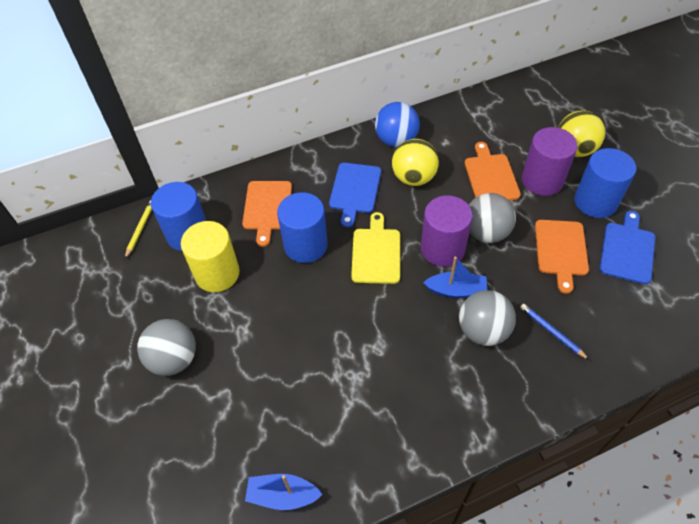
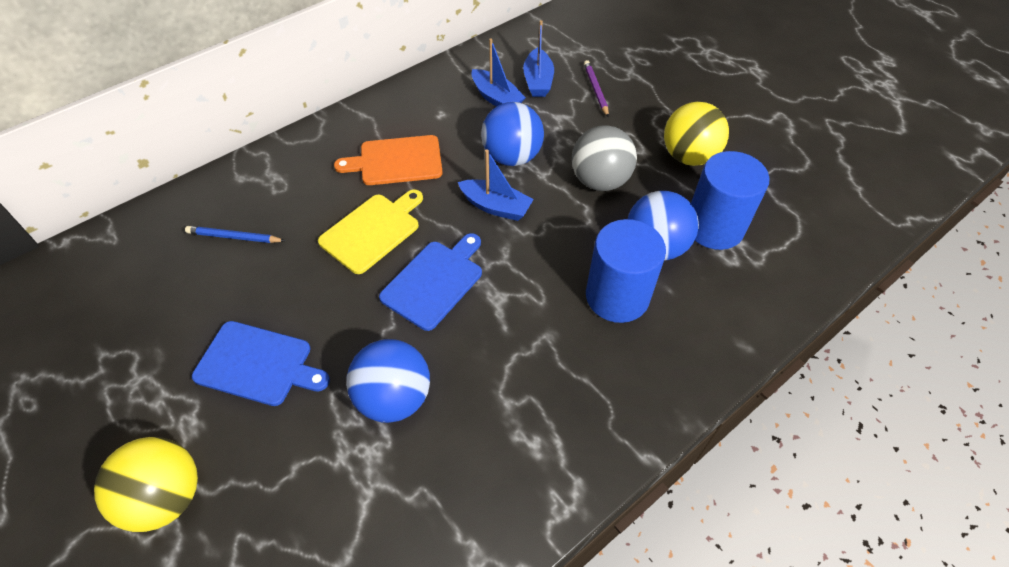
blue ball: [375,102,420,147] = 1 -> [346,339,430,423] [481,102,544,166] [628,191,699,261] = 3
blue boat: [245,474,323,510] [423,256,487,298] = 2 -> [458,150,534,221] [471,39,526,107] [523,20,554,97] = 3
blue cylinder: [151,182,206,251] [277,193,328,263] [574,148,636,218] = 3 -> [586,219,666,323] [691,151,769,250] = 2
grey ball: [137,319,196,376] [459,290,516,346] [469,193,516,243] = 3 -> [572,125,637,191] = 1
orange cutting board: [242,181,292,247] [465,142,521,201] [535,220,589,294] = 3 -> [334,135,443,185] = 1
purple cylinder: [421,195,473,267] [522,127,578,196] = 2 -> none = 0
purple pencil: none = 0 -> [584,60,609,117] = 1
yellow cylinder: [181,221,240,292] = 1 -> none = 0
yellow pencil: [125,200,152,259] = 1 -> none = 0

